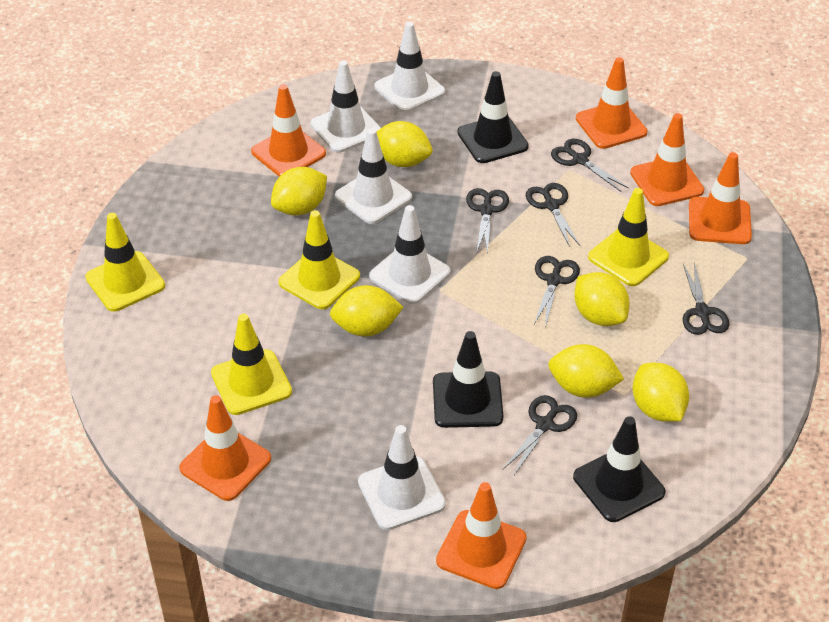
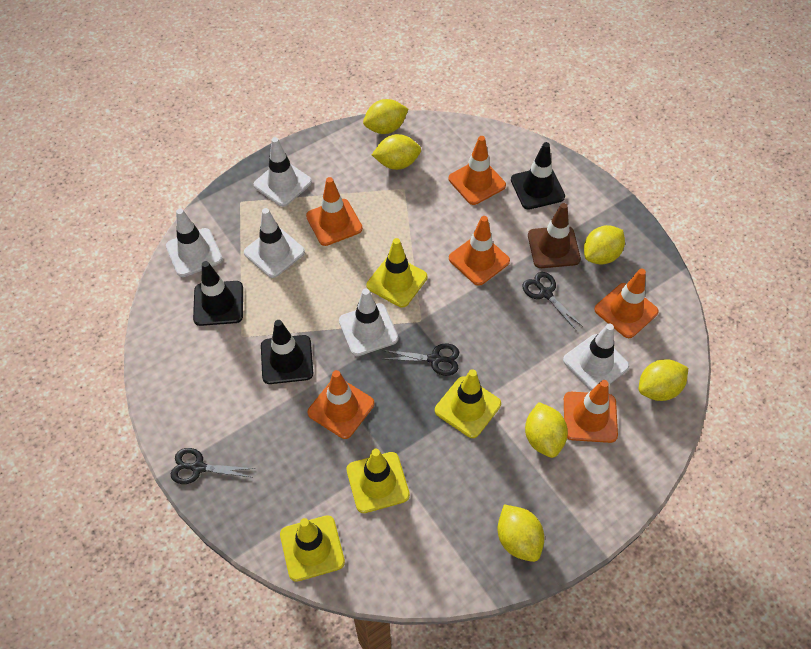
black scissors: [466,188,509,253] [503,395,577,475] [526,183,580,247] [534,256,580,328] [551,139,629,192] [683,262,730,335] = 6 -> [171,448,255,484] [383,343,459,376] [522,272,583,330] = 3
brown traffic cone: none = 0 -> [528,203,581,268] = 1

